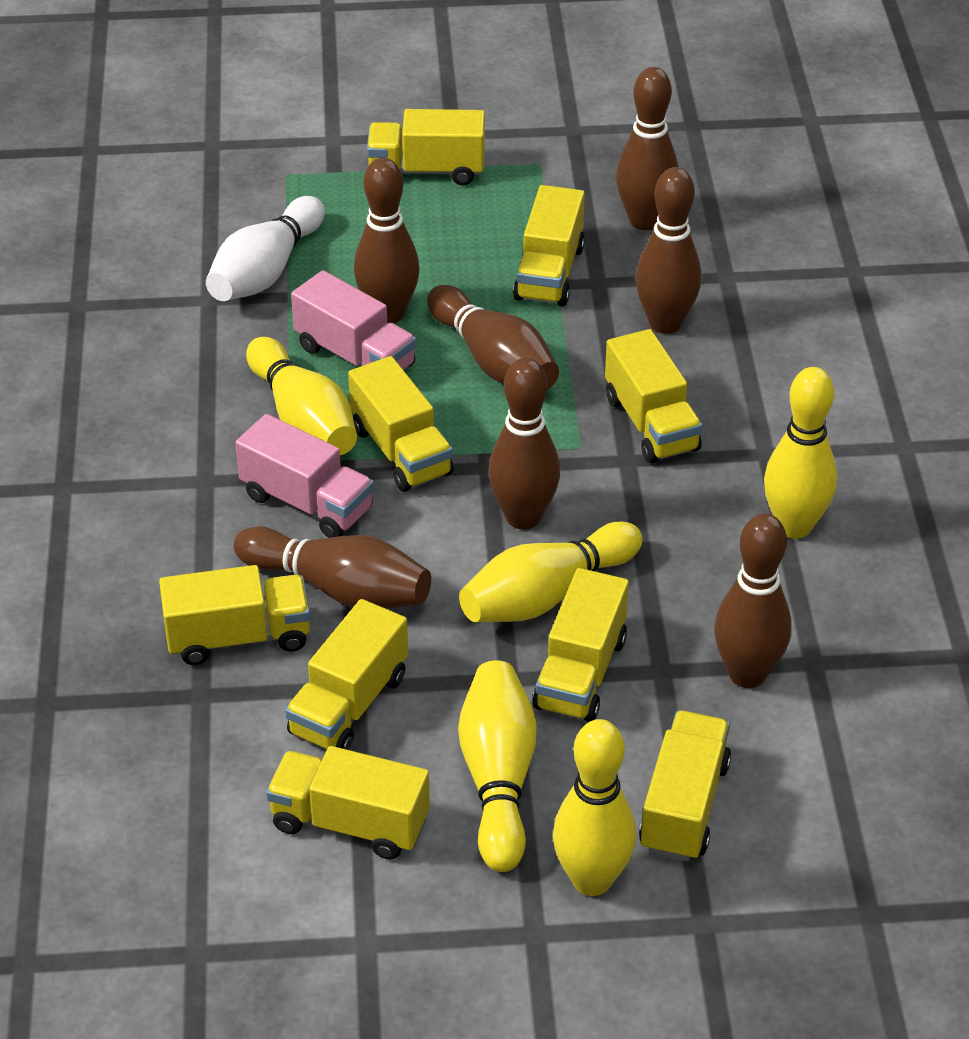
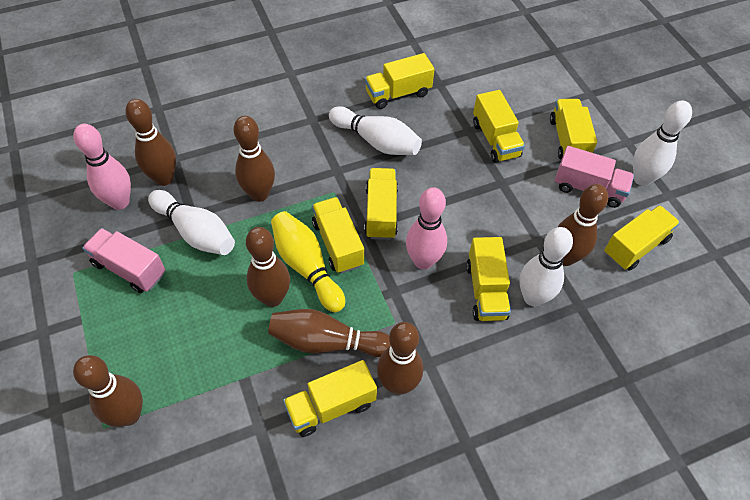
pink bowling pin: none = 0 -> [73,124,131,210] [406,187,447,270] = 2
white bowling pin: [206,196,325,301] = 1 -> [148,190,235,255] [329,106,422,155] [519,227,573,306] [633,101,692,186] = 4
yellow bowling pin: [246,337,357,455] [458,660,537,872] [459,522,642,622] [553,719,636,896] [764,367,837,539] = 5 -> [271,211,345,312] = 1
yellow truck: [159,565,310,665] [266,746,430,860] [285,599,408,750] [348,356,454,492] [367,109,485,185] [513,185,585,306] [533,568,629,722] [605,329,702,463] [639,711,731,861] = 9 -> [283,360,377,437] [312,197,364,274] [364,168,398,240] [365,53,435,109] [466,237,511,321] [473,90,525,163] [550,99,597,160] [604,205,680,271] = 8

